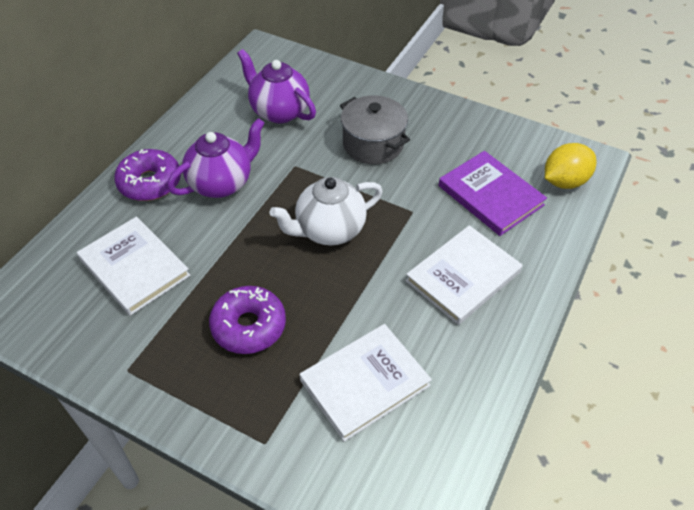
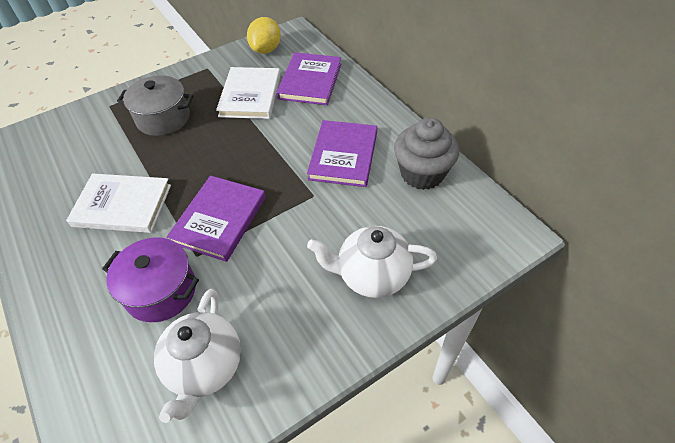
grey cupcake: none = 0 -> [394,117,459,190] = 1
purple book: [439,151,547,236] = 1 -> [167,176,266,262] [277,52,341,105] [307,120,377,187] = 3
purple donut: [114,149,181,201] [209,286,286,354] = 2 -> none = 0
purple pot: none = 0 -> [102,237,199,322] = 1
purple teapot: [167,118,265,198] [237,49,316,123] = 2 -> none = 0
white book: [77,216,191,316] [299,324,432,442] [406,225,523,325] = 3 -> [66,173,171,233] [216,67,280,119] = 2
white teapot: [270,177,383,245] = 1 -> [154,289,241,423] [307,226,437,298] = 2

